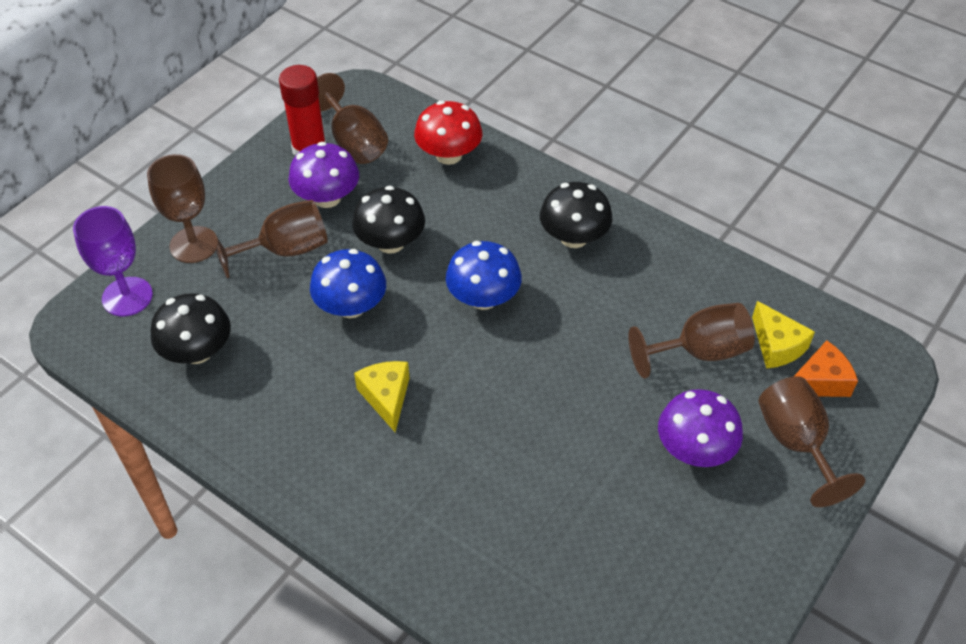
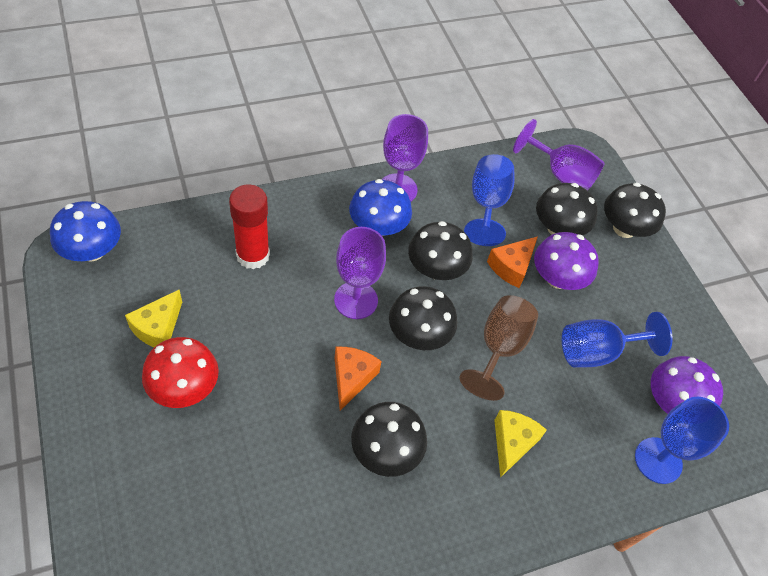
black mushroom: [151,293,231,364] [352,186,425,254] [540,182,613,248] = 3 -> [351,402,427,477] [389,286,457,350] [408,221,473,280] [536,183,597,235] [604,182,666,238] = 5
blue goblet: none = 0 -> [464,154,515,246] [562,312,673,367] [635,397,729,484] = 3
brown goblet: [147,154,217,263] [210,200,328,278] [317,73,388,164] [629,303,755,378] [758,376,865,507] = 5 -> [459,295,538,401] = 1
orange cheese: [793,340,858,397] = 1 -> [335,347,382,411] [487,236,538,288] = 2
purple goblet: [73,206,153,316] = 1 -> [334,227,386,319] [382,114,428,201] [513,119,605,191] = 3

